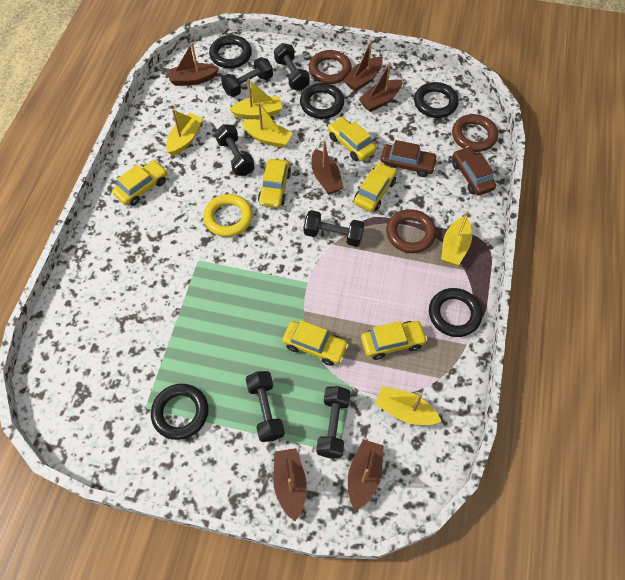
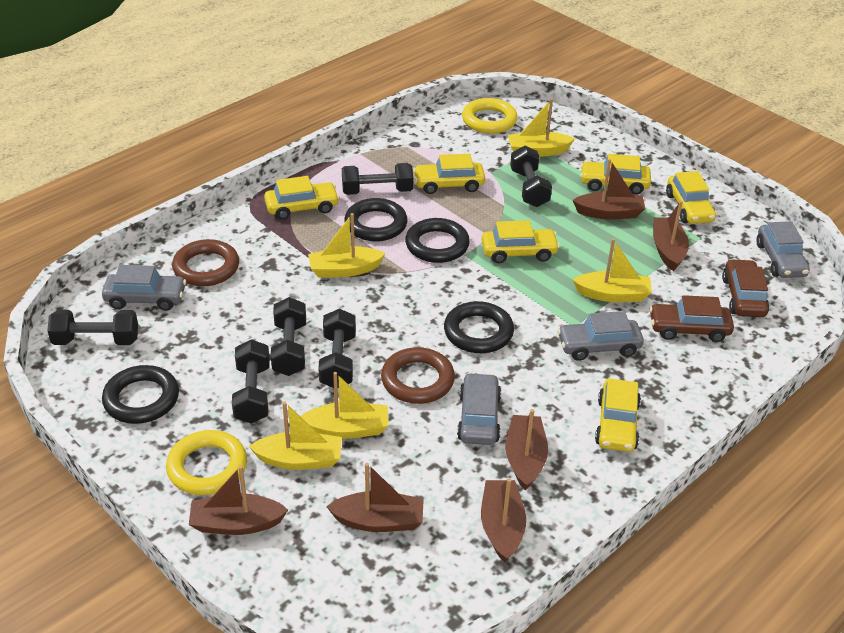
black ring: [151,384,208,440] [209,35,252,68] [300,83,344,119] [414,82,459,118] [429,288,482,337] = 5 -> [102,365,179,424] [344,198,408,241] [405,218,470,263] [444,301,514,353] = 4
brown ring: [309,50,352,84] [386,209,436,253] [452,114,498,152] = 3 -> [172,239,239,286] [381,347,455,404] = 2
grey car: none = 0 -> [102,265,186,311] [457,373,501,445] [557,311,644,361] [756,221,810,278] = 4
yellow ring: [203,194,253,237] = 1 -> [166,430,247,495] [462,98,518,134] = 2

